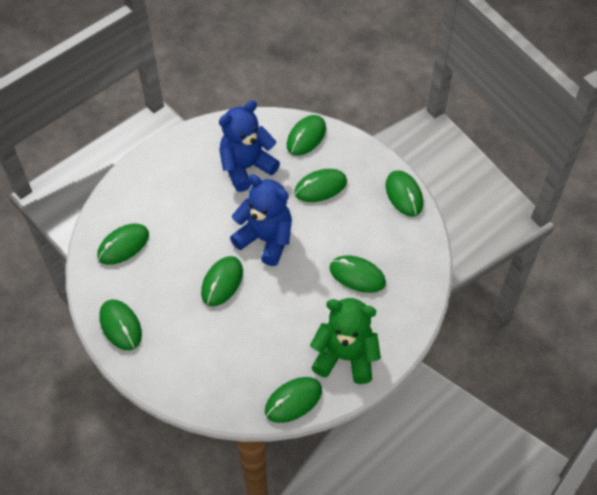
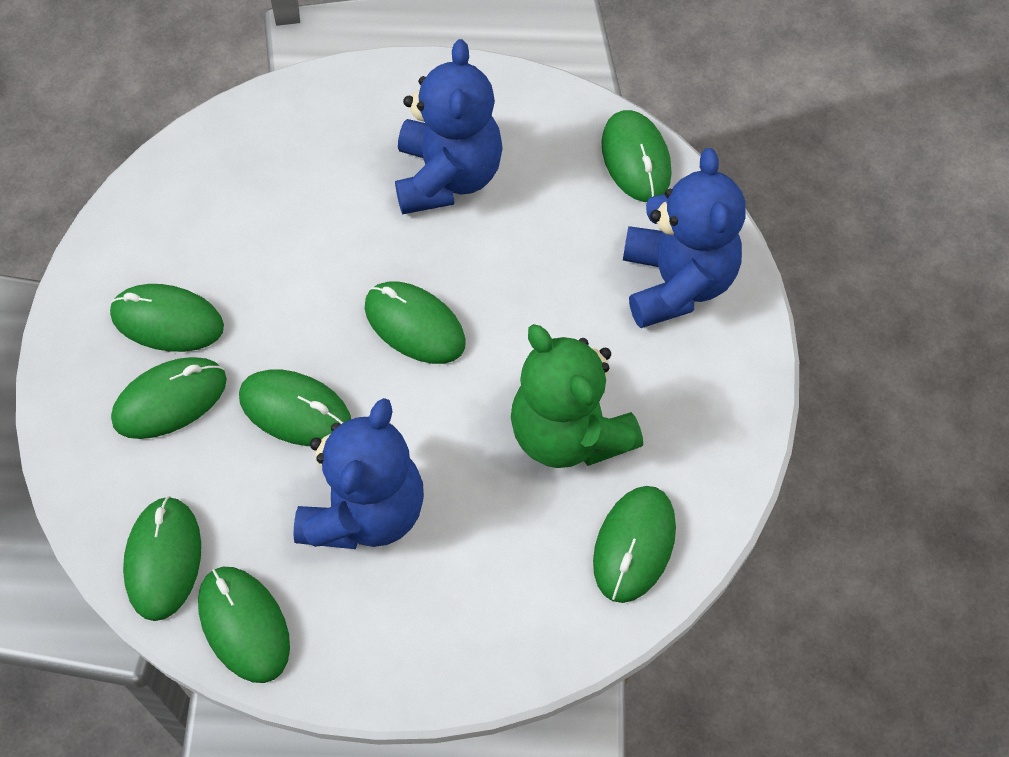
blue teddy bear: [219,100,280,192] [230,174,292,266] = 2 -> [293,398,424,549] [395,39,503,214] [623,148,746,328] = 3

